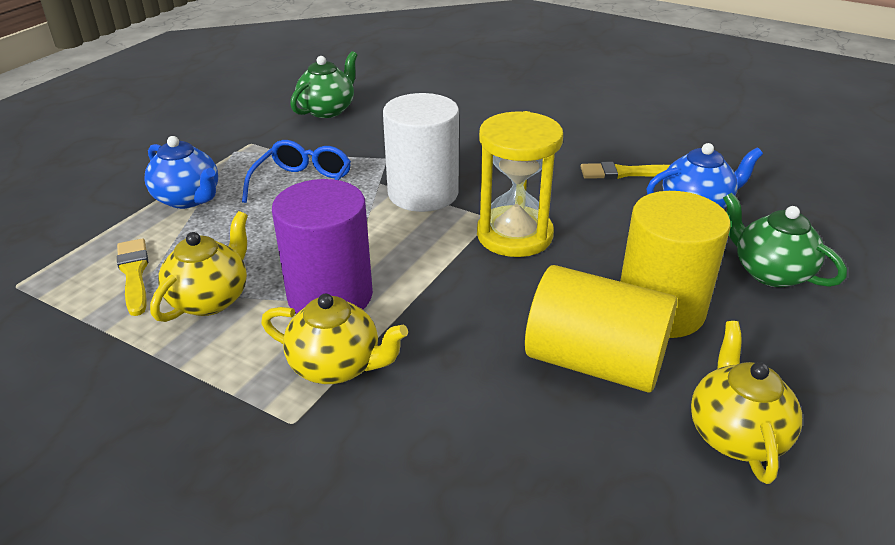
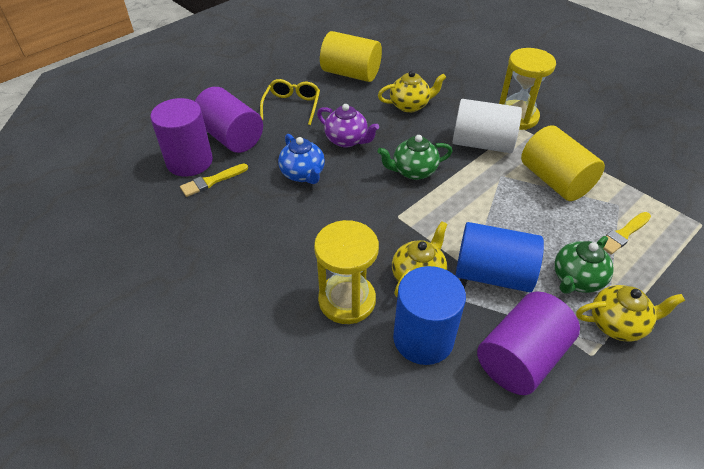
blue cylinder: none = 0 -> [393,266,466,365] [456,222,544,292] = 2
blue glasses: [242,140,351,203] = 1 -> none = 0
blue teapot: [144,136,218,209] [647,143,763,209] = 2 -> [278,134,325,184] = 1
purple cylinder: [272,179,373,314] = 1 -> [150,98,213,176] [195,87,263,153] [477,291,580,395] = 3
purple teapot: none = 0 -> [317,104,379,148] = 1
yellow glasses: none = 0 -> [260,79,320,125] = 1
yellow hourglass: [477,111,563,257] = 1 -> [314,220,379,324] [499,48,556,130] = 2

